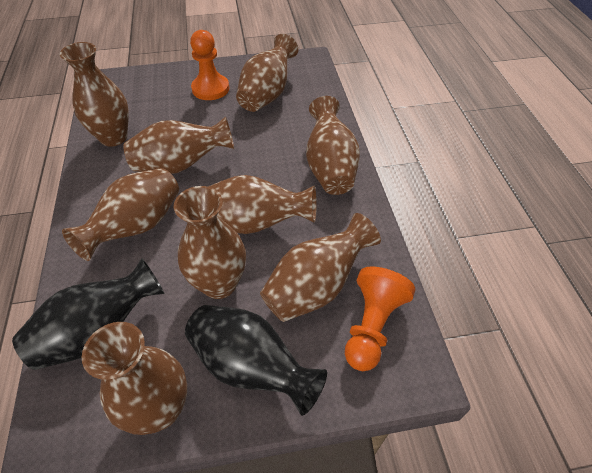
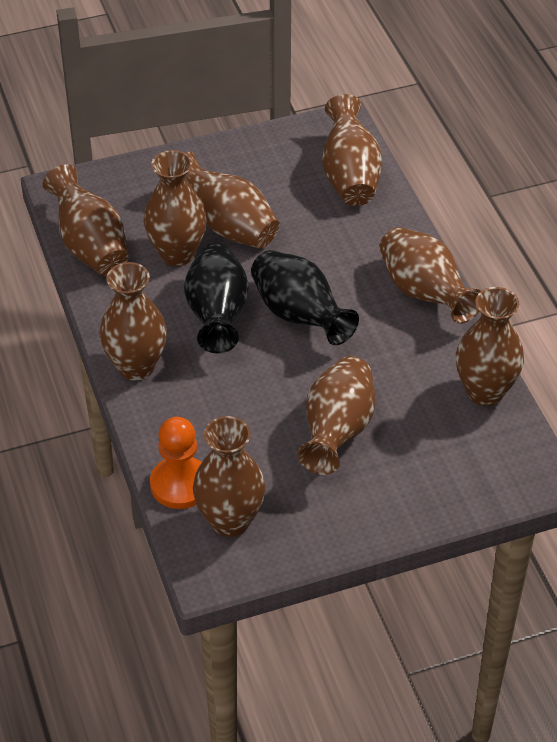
orange pawn: [190,30,229,100] [345,267,416,371] = 2 -> [150,417,202,509] = 1

